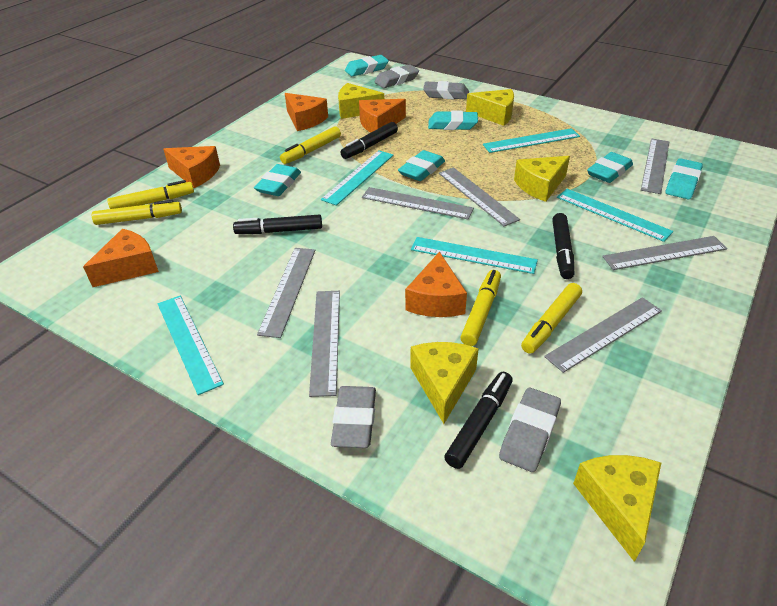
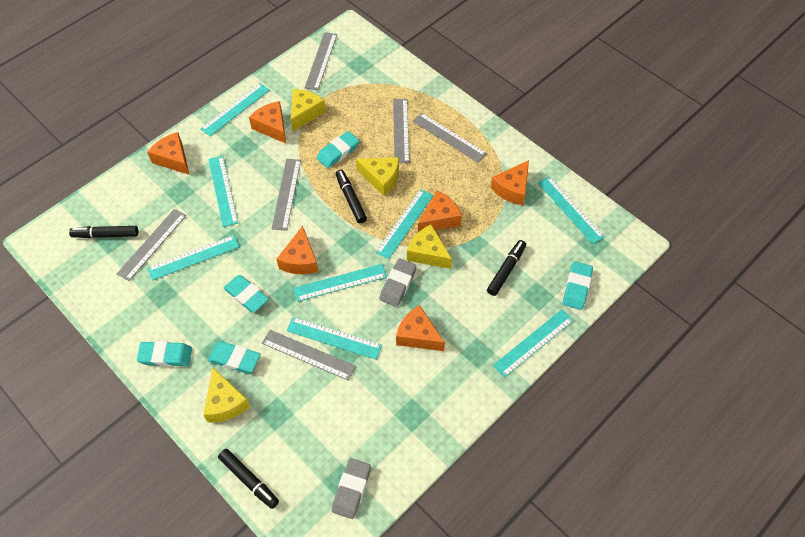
grey eraser: [331,386,376,448] [375,64,419,88] [423,81,469,99] [499,388,561,472] = 4 -> [332,458,371,519] [379,258,417,307] = 2
grey ruler: [257,248,315,338] [309,291,340,397] [362,187,474,220] [439,167,520,226] [544,297,662,373] [602,236,727,270] [641,139,669,194] = 7 -> [117,209,187,281] [262,330,356,381] [272,159,301,231] [305,32,337,90] [393,99,409,163] [413,113,487,162] = 6
orange cheese: [83,229,159,287] [163,146,220,188] [285,93,328,131] [359,99,406,133] [405,252,467,317] = 5 -> [147,132,189,175] [249,101,286,144] [277,226,318,274] [396,305,445,351] [418,190,462,232] [491,160,529,205] = 6
turquoise eraser: [254,164,301,196] [345,55,389,76] [398,150,445,181] [428,111,478,130] [587,152,633,183] [666,158,703,199] = 6 -> [137,341,192,367] [208,341,260,373] [224,275,269,312] [317,131,360,168] [563,261,593,310] = 5
turquoise ruler: [158,296,224,395] [321,150,394,206] [411,237,538,274] [483,128,580,153] [557,189,673,242] = 5 -> [147,235,239,281] [200,83,270,136] [208,156,238,227] [286,317,382,360] [294,264,387,302] [375,189,434,259] [493,309,574,377] [538,176,605,244] = 8
yellow cheese: [338,83,384,119] [411,342,479,424] [466,89,514,126] [514,156,570,202] [573,455,661,562] = 5 -> [203,368,250,422] [291,89,326,131] [356,157,399,196] [407,225,452,269] = 4
yellow marker: [92,200,182,225] [107,180,194,209] [280,126,341,164] [460,270,501,346] [521,283,582,354] = 5 -> none = 0

